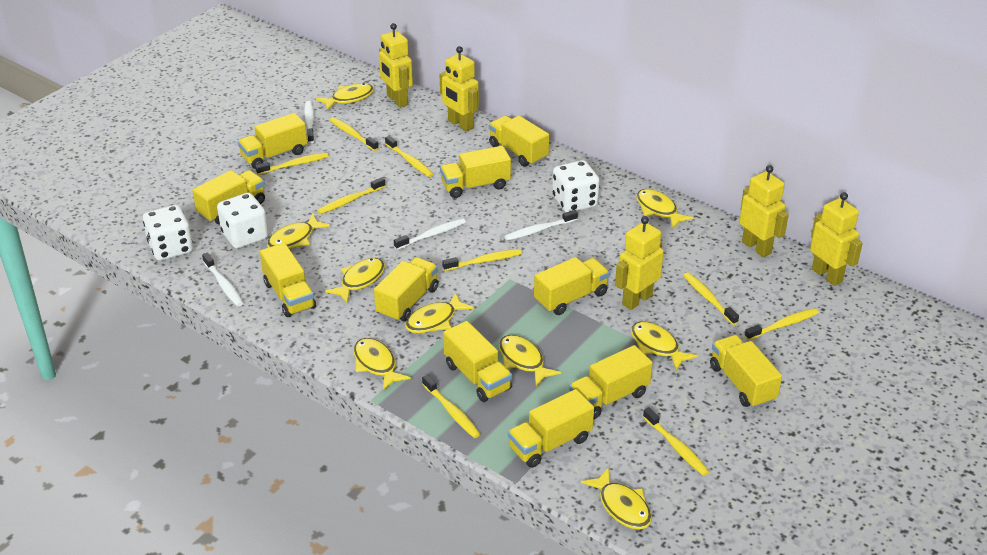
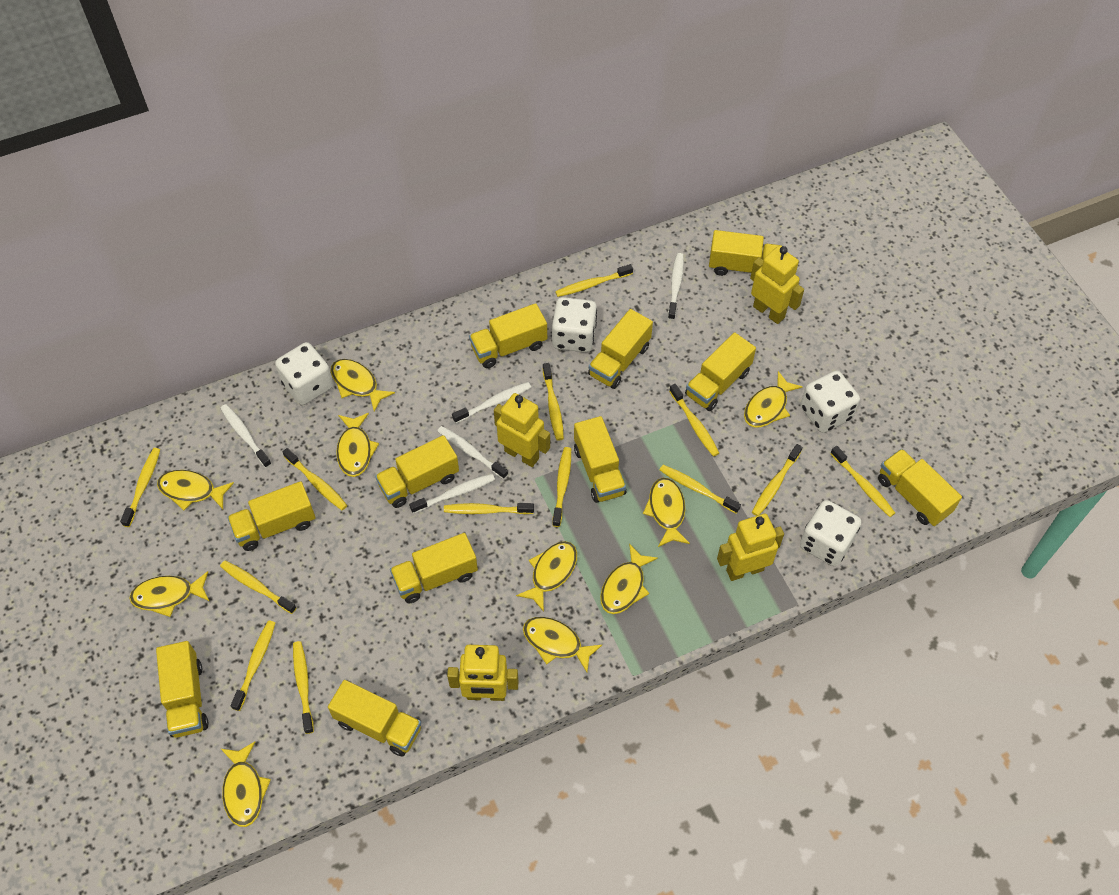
white dice: [143,205,193,261] [217,193,268,249] [552,160,599,212] = 3 -> [275,342,333,405] [552,297,597,352] [800,371,860,433] [800,500,861,566] = 4
white toothbrush: [202,253,243,307] [304,101,315,143] [394,218,466,250] [504,210,578,241] = 4 -> [220,404,272,468] [409,474,495,514] [437,426,508,479] [452,382,531,423] [668,253,684,320] = 5
yellow fish: [267,213,330,249] [316,83,374,111] [325,258,385,304] [354,338,411,391] [405,293,474,333] [499,335,561,386] [581,468,652,530] [631,322,698,371] [636,189,693,228] = 9 -> [129,571,209,617] [157,470,234,510] [221,742,271,827] [331,359,395,412] [336,413,379,477] [516,541,577,612] [523,617,602,672] [600,544,658,614] [643,478,690,547] [744,371,803,427] = 10
yellow robot: [379,23,413,108] [440,46,479,132] [615,216,664,310] [739,165,789,257] [810,192,863,286] = 5 -> [447,645,518,701] [494,393,550,467] [717,514,784,581] [750,246,804,324] = 4
yellow toothbrush: [255,152,329,175] [317,177,386,214] [330,117,379,151] [385,136,434,177] [422,374,480,438] [442,249,522,271] [643,407,709,476] [683,272,739,325] [744,308,819,340] = 9 -> [120,448,160,527] [220,560,297,614] [231,620,275,711] [283,448,347,510] [293,641,314,734] [444,503,534,514] [543,363,564,441] [552,447,571,527] [555,264,633,297] [660,465,741,514] [669,384,719,457] [752,444,802,516] [830,446,895,517] = 13

